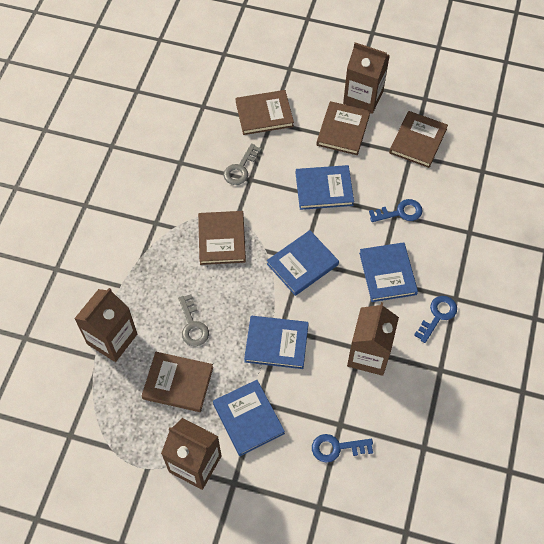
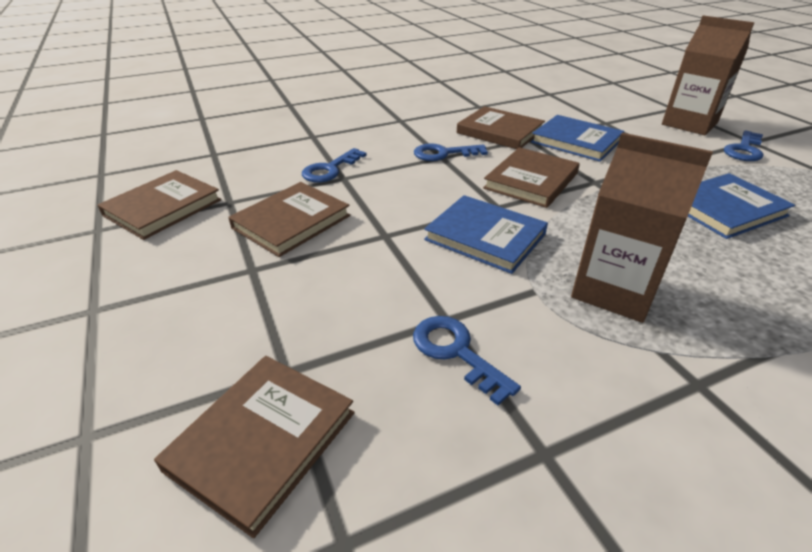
blue book: [213,380,285,456] [244,316,309,369] [267,230,339,296] [296,165,354,210] [359,242,418,302] = 5 -> [424,195,548,274] [531,115,624,162] [688,173,795,239] = 3
blue key: [312,434,373,463] [369,199,423,222] [414,296,457,343] = 3 -> [302,148,367,182] [413,316,521,406] [414,143,488,161] [724,130,763,161] = 4
brown carton: [74,288,137,362] [161,418,221,490] [343,42,390,114] [347,302,399,376] = 4 -> [571,133,713,323] [662,15,755,135] = 2
grey key: [178,294,209,346] [223,144,262,185] = 2 -> none = 0

